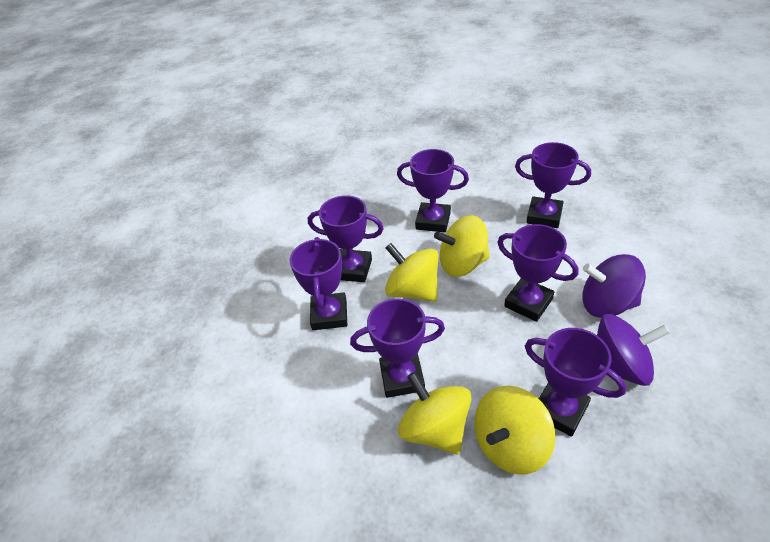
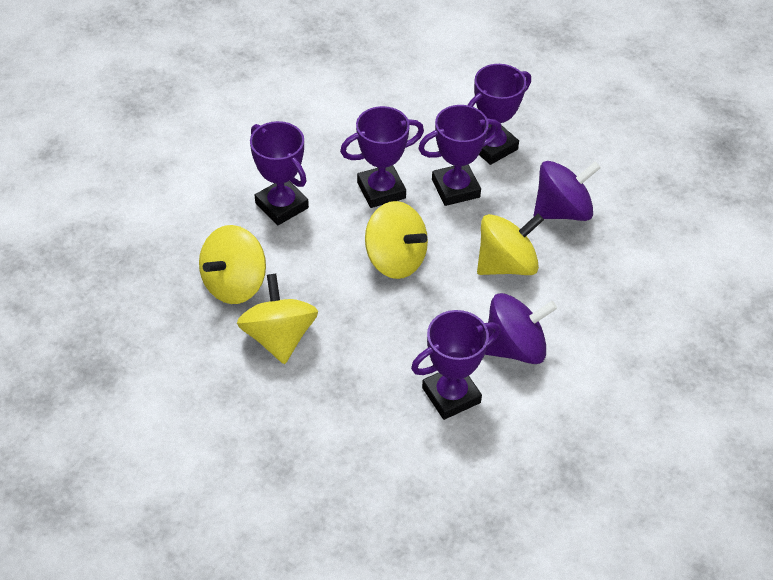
purple trophy: [290,237,347,330] [308,195,384,282] [350,298,445,398] [397,149,469,232] [497,224,578,322] [515,142,591,228] [525,328,626,437] = 7 -> [250,121,309,225] [340,106,424,208] [411,310,500,420] [418,105,502,206] [468,64,531,165] = 5

